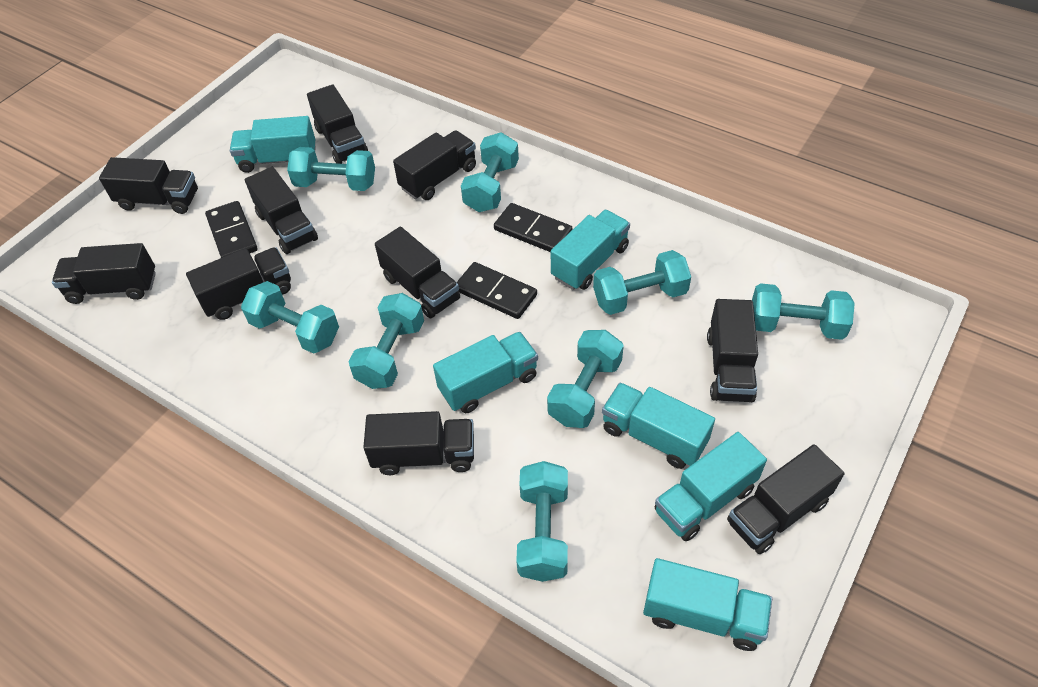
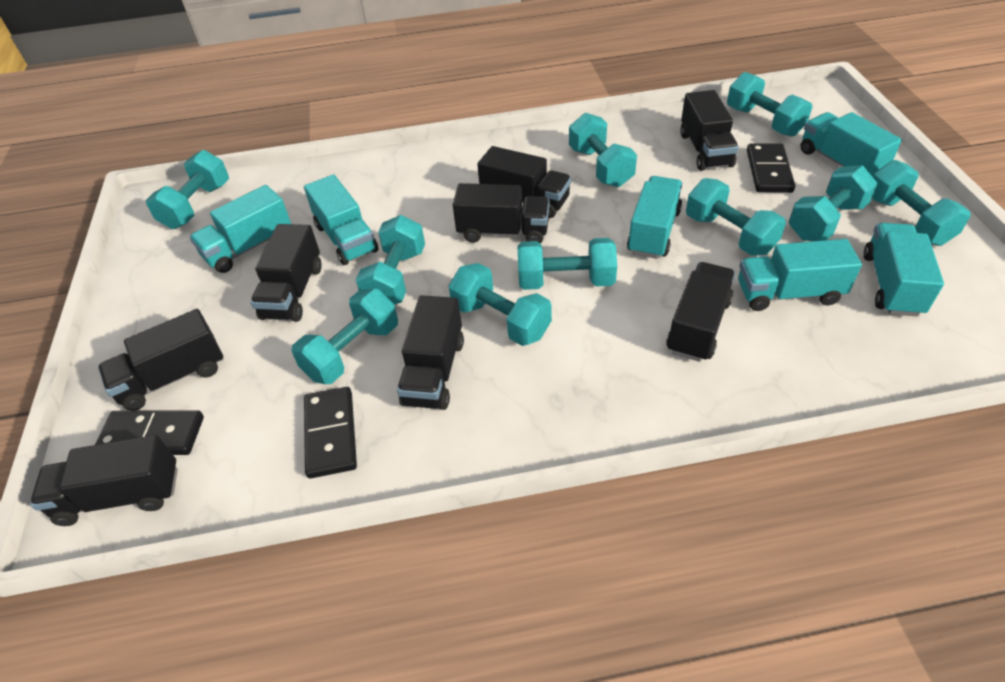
black truck: [52,243,156,304] [99,157,198,214] [186,247,291,320] [245,167,318,254] [307,85,368,164] [363,411,474,475] [375,227,460,319] [393,130,476,200] [707,299,758,402] [727,444,844,554] = 10 -> [30,435,178,526] [98,309,223,411] [250,224,322,322] [397,295,464,410] [453,183,550,243] [477,146,571,218] [666,262,735,362] [680,90,739,171] = 8
turquoise dumbbell: [241,281,339,354] [287,147,375,191] [348,293,424,389] [461,132,519,212] [516,461,568,582] [547,330,624,428] [593,250,691,315] [752,283,855,340] = 8 -> [146,150,229,229] [292,289,398,384] [356,215,425,305] [448,263,552,346] [518,238,617,290] [569,113,637,187] [686,178,786,256] [727,72,812,137] [789,165,878,241] [872,160,970,246] = 10

